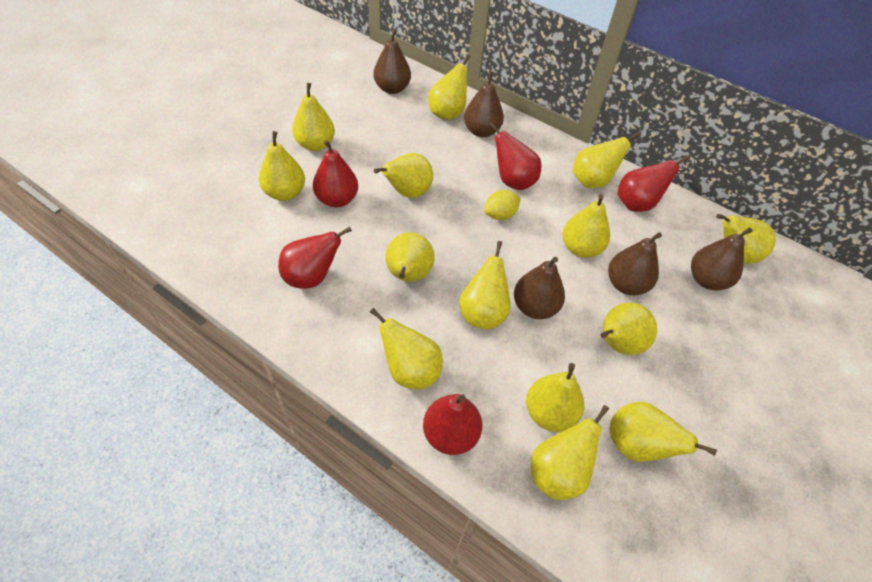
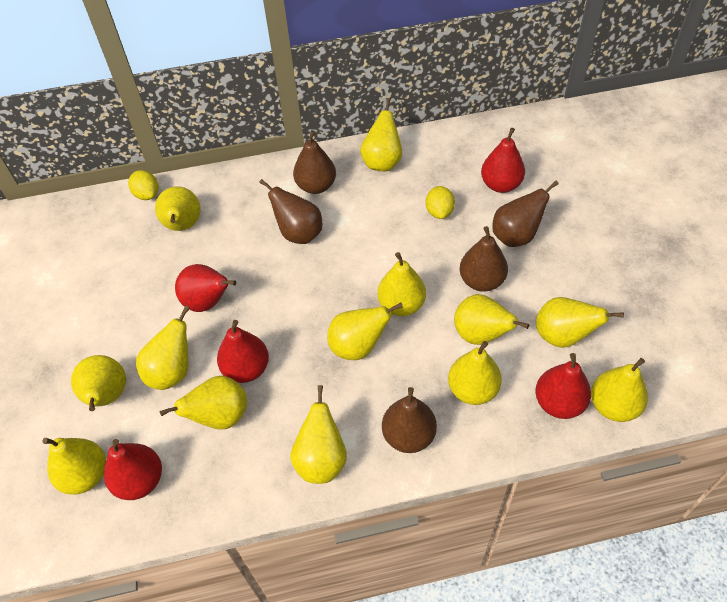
yellow lemon: [484,190,521,220] = 1 -> [128,170,158,200] [426,186,455,219] = 2
yellow pear: [259,131,305,201] [292,83,335,151] [370,308,443,390] [374,153,433,198] [385,233,435,282] [428,54,470,120] [459,241,511,329] [526,363,584,432] [531,405,609,500] [562,194,610,258] [573,132,641,188] [600,303,657,355] [610,401,717,462] [716,214,776,264] = 14 -> [42,438,106,495] [71,355,126,411] [136,306,190,390] [155,186,201,231] [160,376,247,430] [290,385,347,484] [327,302,403,360] [360,98,402,171] [377,252,426,316] [448,341,502,405] [454,294,529,345] [536,297,624,348] [591,358,648,422] = 13

